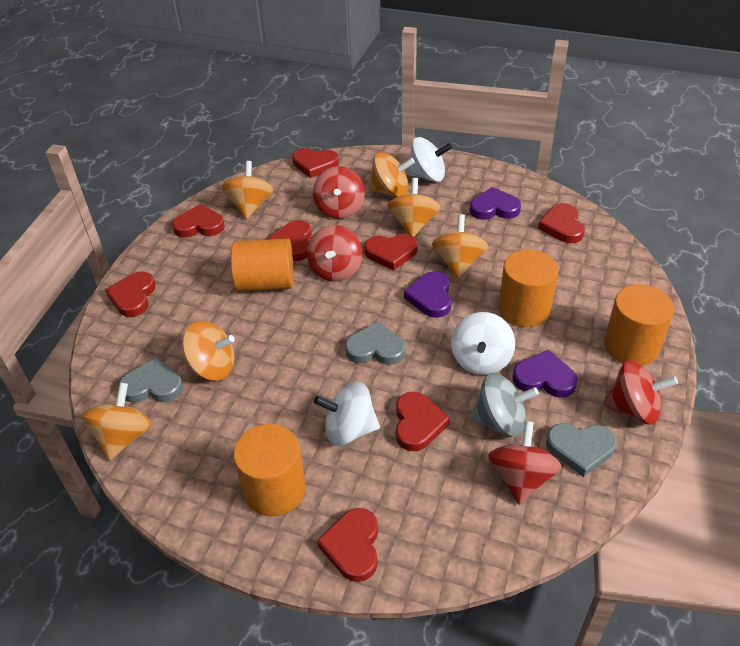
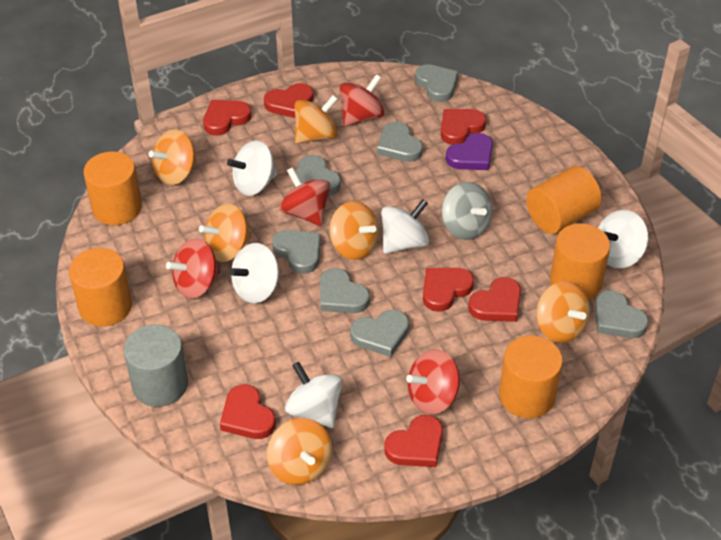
grey cylinder: none = 0 -> [124,324,188,407] = 1
grey heart: [119,357,183,403] [345,321,405,365] [546,423,617,477] = 3 -> [272,229,321,274] [294,155,341,196] [320,268,370,313] [350,310,409,357] [377,122,423,162] [415,64,458,102] [595,290,649,338] = 7
orange cylinder: [231,238,294,291] [233,424,306,516] [499,249,559,327] [604,284,674,365] = 4 -> [69,248,132,327] [84,151,142,225] [499,335,563,418] [526,166,601,234] [550,223,610,299] = 5
purple heart: [404,271,451,318] [470,187,521,220] [512,350,578,397] = 3 -> [446,133,493,170] = 1
red heart: [105,272,156,317] [172,204,225,238] [268,220,312,261] [292,148,339,178] [317,508,378,582] [364,234,418,271] [396,392,450,451] [538,203,585,243] = 8 -> [203,100,251,136] [220,385,276,439] [264,83,314,118] [384,415,443,467] [423,268,474,312] [441,109,486,145] [468,277,521,322] = 7
white spinning top: [314,382,380,446] [405,137,452,182] [451,312,515,375] = 3 -> [227,140,277,196] [229,243,279,303] [285,362,343,428] [381,199,429,254] [598,210,648,269] = 5

